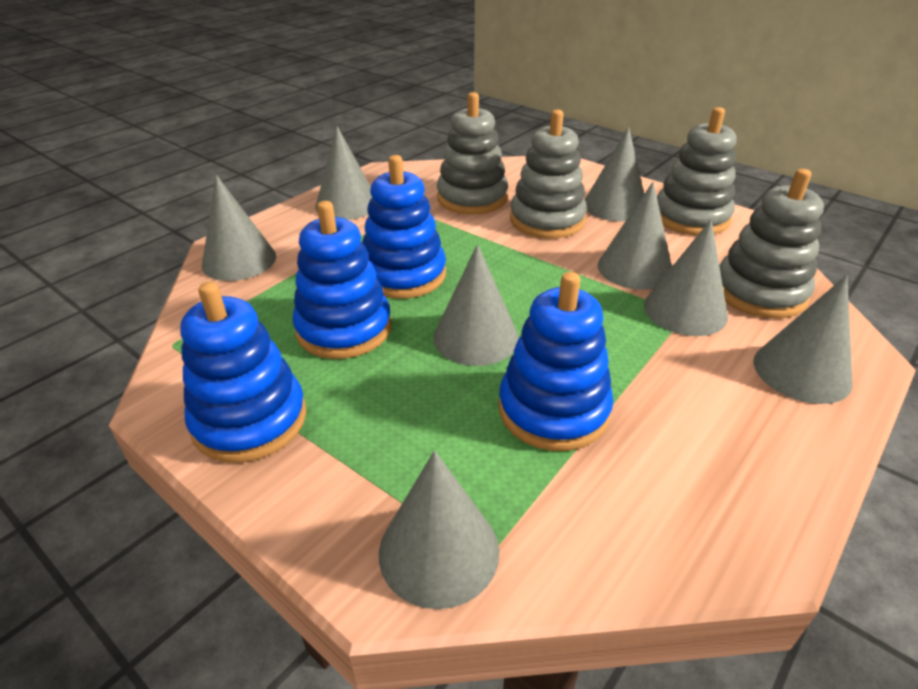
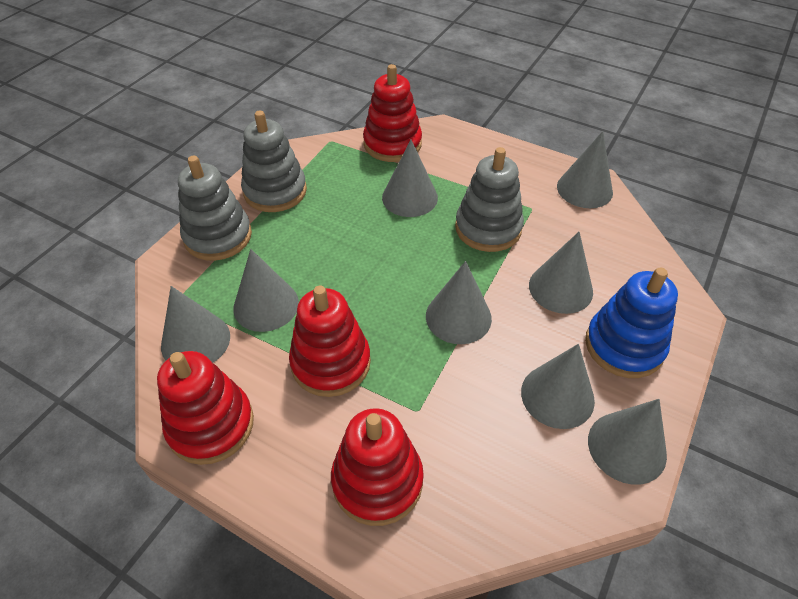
blue stacking toy: [180,282,306,463] [292,201,392,359] [362,155,446,299] [499,272,613,451] = 4 -> [585,268,678,378] = 1
grey stacking toy: [437,92,508,214] [510,110,587,238] [657,107,737,235] [719,169,824,318] = 4 -> [178,156,252,261] [241,111,307,212] [455,147,524,252] = 3
red stacking toy: none = 0 -> [157,351,254,465] [289,286,371,397] [331,408,424,526] [363,64,422,162] = 4

